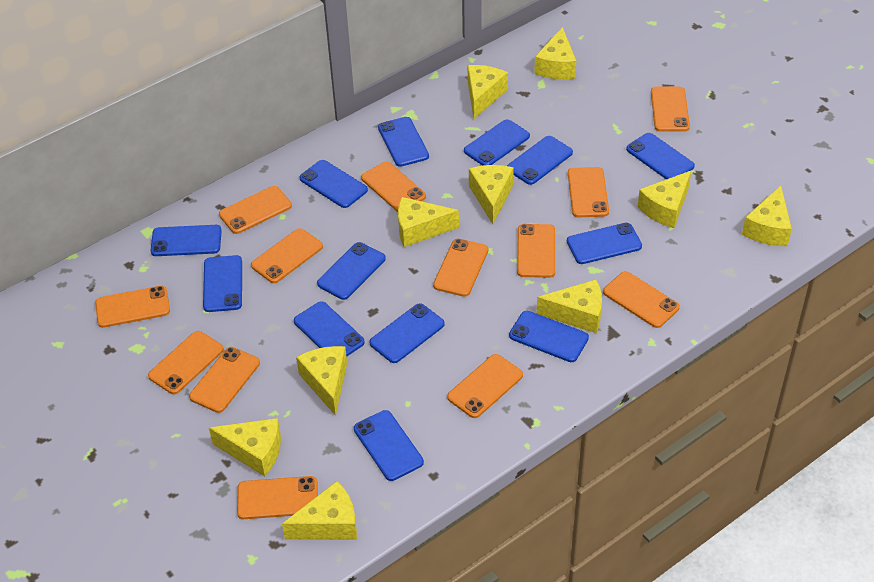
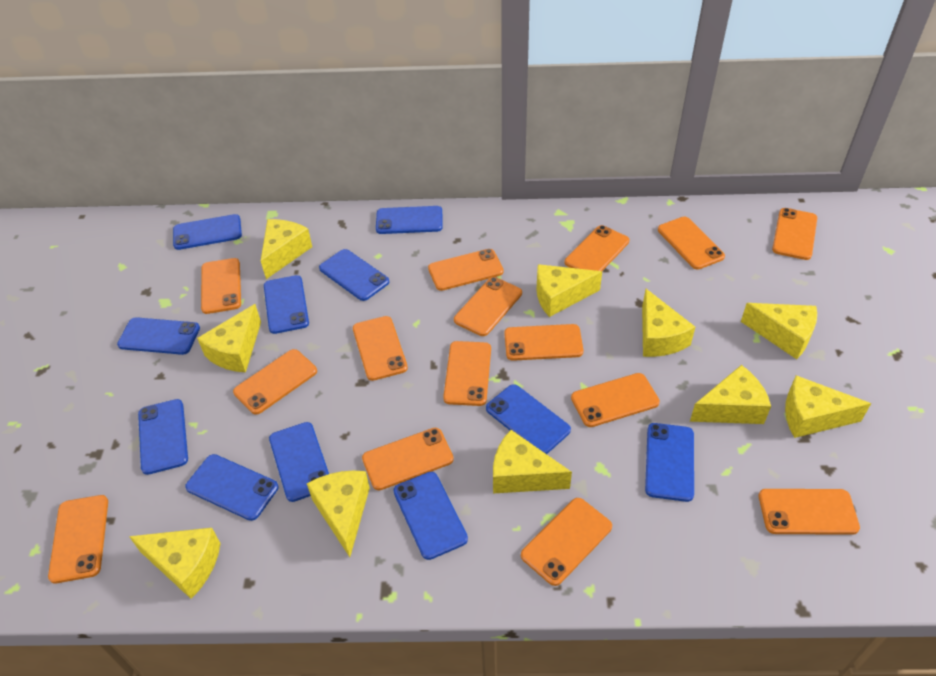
blue phone: [150,225,222,256] [203,255,242,312] [294,301,365,356] [300,160,368,208] [317,242,386,300] [354,410,424,481] [369,303,445,363] [378,117,429,167] [464,119,530,166] [507,136,573,185] [509,311,589,362] [567,223,642,264] [626,133,695,180] = 13 -> [117,317,200,355] [138,399,188,475] [173,214,242,250] [185,454,278,521] [264,275,309,334] [269,422,329,502] [319,249,389,301] [376,206,443,234] [393,472,468,560] [486,384,571,454] [645,423,694,502] = 11
orange phone: [95,286,170,328] [148,331,224,394] [189,347,260,413] [219,186,292,234] [237,476,318,519] [251,228,323,283] [361,161,426,212] [433,239,488,297] [447,354,523,418] [517,224,555,278] [568,167,609,217] [603,271,680,328] [651,87,690,131] = 13 -> [48,495,108,583] [201,258,241,314] [233,349,317,415] [353,316,408,381] [362,428,454,490] [428,249,504,291] [443,341,491,406] [454,277,522,336] [504,324,583,361] [521,498,612,586] [564,225,629,271] [571,373,660,427] [658,217,725,269] [759,489,860,535] [772,208,817,260] = 15

